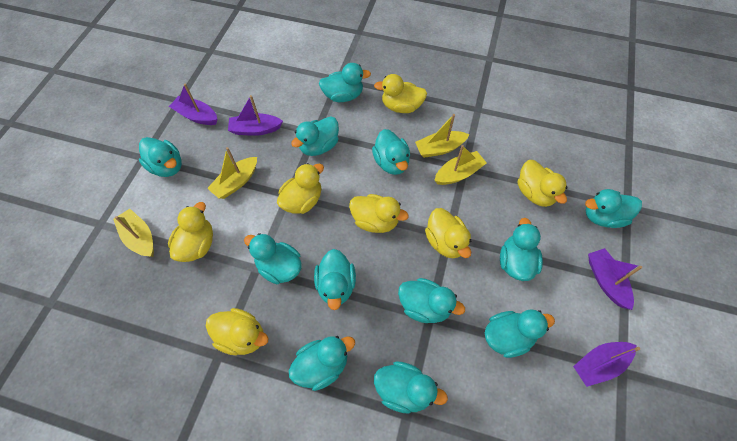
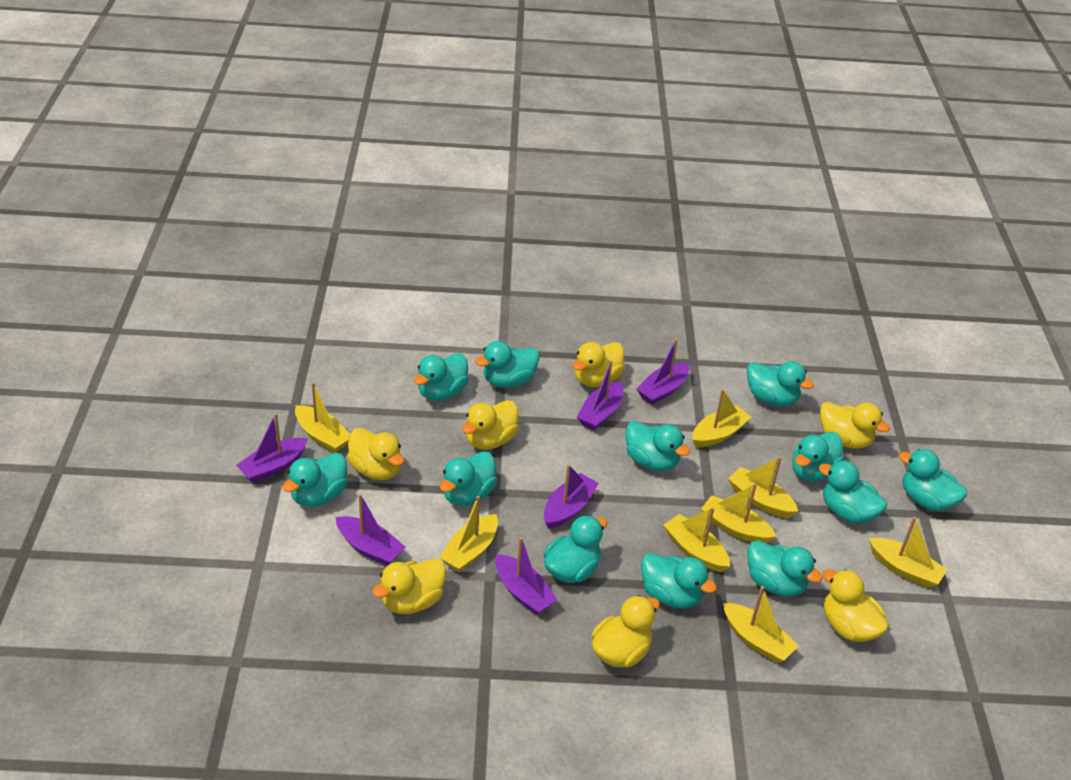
purple boat: [169,83,217,125] [228,95,283,136] [573,342,640,387] [588,248,642,310] = 4 -> [236,413,308,483] [336,494,406,566] [495,537,558,615] [544,464,599,529] [577,360,623,430] [636,339,690,405] = 6
yellow boat: [113,209,154,257] [207,147,257,199] [415,114,469,158] [434,145,487,185] = 4 -> [295,382,350,453] [439,496,498,572] [663,507,730,572] [692,389,751,447] [701,483,776,543] [723,586,798,663] [728,456,798,518] [869,517,947,588] = 8

